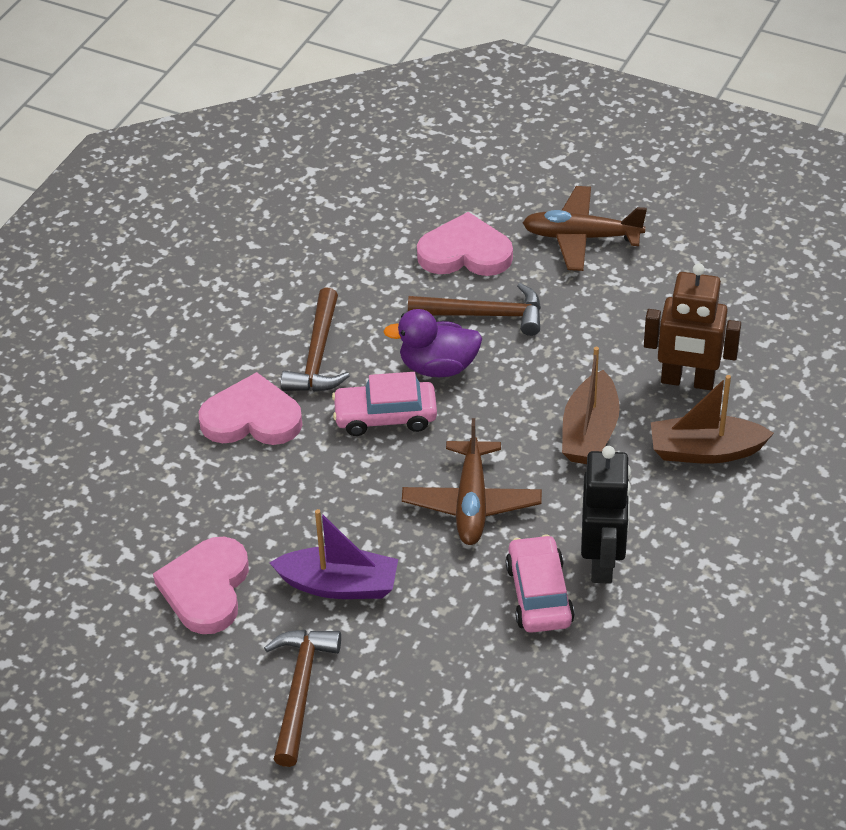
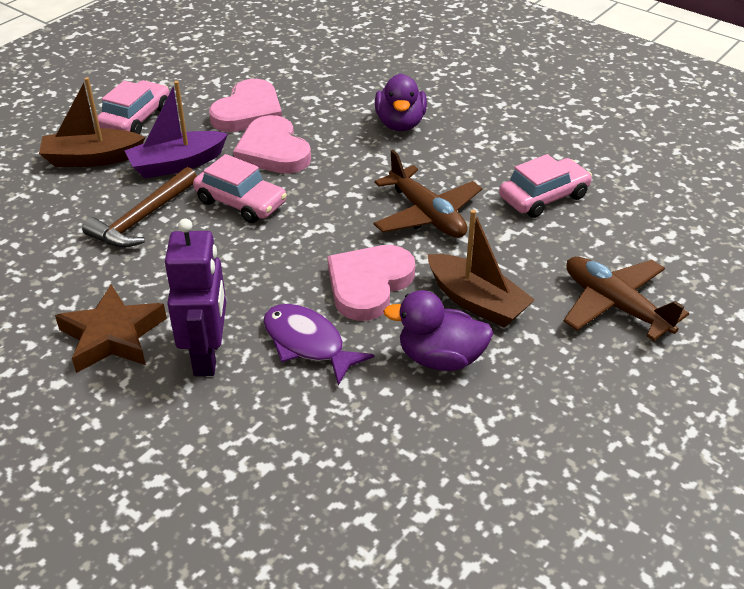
black robot: [581,446,631,584] = 1 -> none = 0
brown hammer: [264,630,341,767] [281,288,350,392] [408,283,541,336] = 3 -> [82,167,197,248] = 1
brown robot: [644,263,741,390] = 1 -> none = 0
brown star: none = 0 -> [55,285,167,373] = 1
pink car: [332,372,437,436] [506,535,575,633] = 2 -> [97,80,170,134] [193,154,287,223] [499,154,592,218] = 3
purple duck: [383,309,482,377] = 1 -> [375,73,427,131] [383,290,493,371] = 2
purple fish: none = 0 -> [263,304,374,385] = 1
purple robot: none = 0 -> [165,218,226,376] = 1

